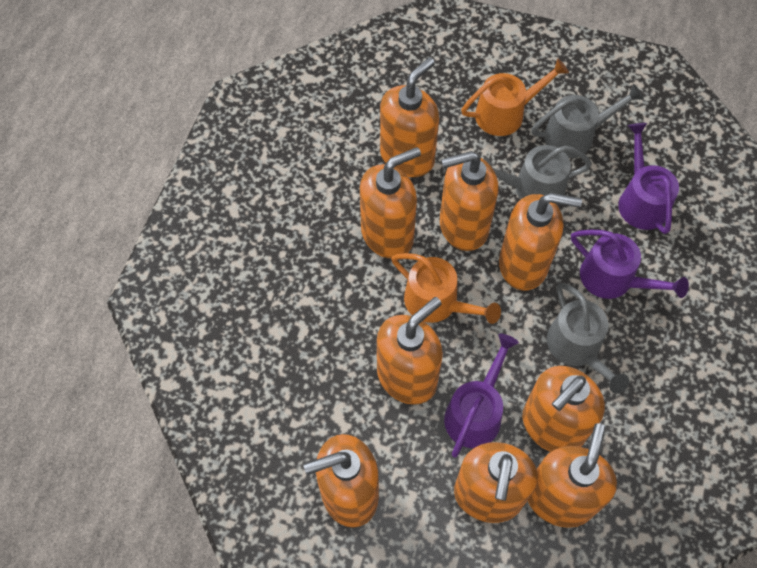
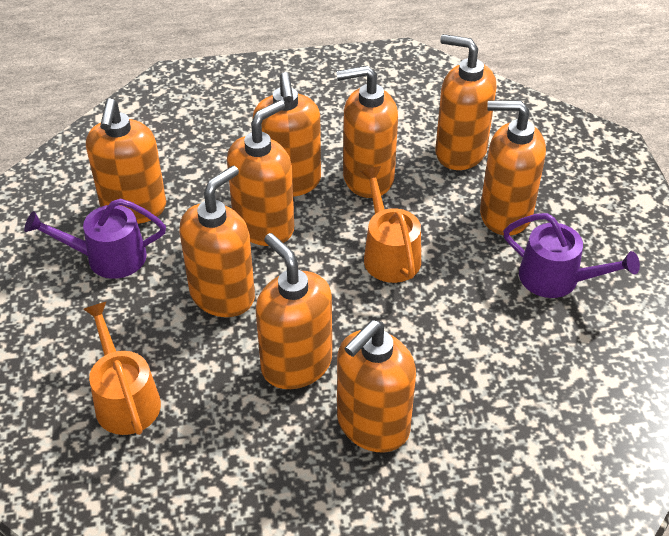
grey watering can: [484,145,592,205] [531,84,644,158] [547,283,629,393] = 3 -> none = 0
purple watering can: [444,333,519,458] [571,230,689,299] [618,123,679,234] = 3 -> [24,198,166,279] [503,213,640,298] = 2

